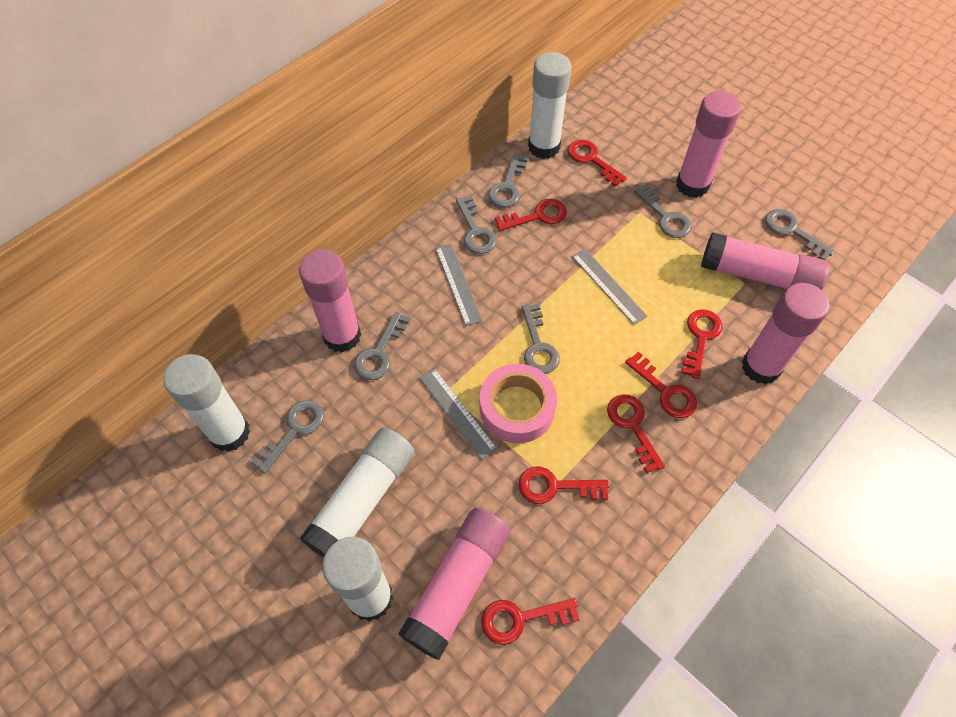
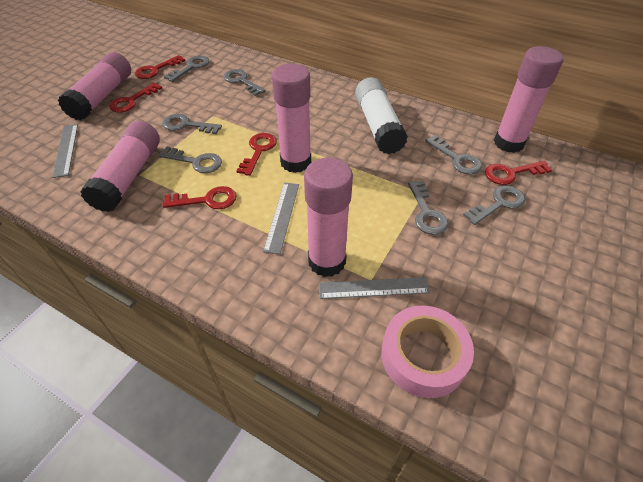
red key: [481,598,580,645] [495,199,567,231] [518,467,609,504] [567,140,627,187] [607,394,665,473] [625,351,697,418] [681,309,723,379] = 7 -> [109,83,162,112] [135,55,185,79] [162,186,237,209] [236,133,277,176] [485,161,552,185] = 5
white glue stick: [163,354,250,452] [300,428,414,558] [322,537,393,622] [528,52,571,159] = 4 -> [355,77,408,154] = 1

